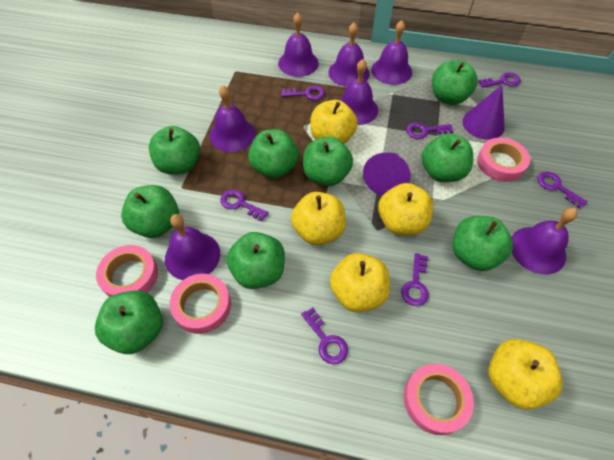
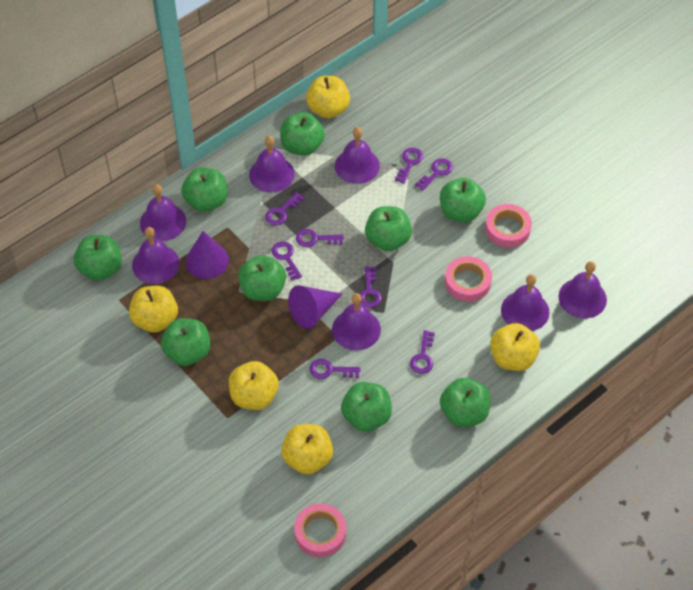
pink tape: [96,245,158,297] [170,274,231,334] [404,364,474,435] [477,138,530,182] = 4 -> [294,504,346,557] [445,256,492,302] [485,204,532,248] = 3
purple key: [220,190,269,222] [281,86,325,100] [301,307,348,364] [401,253,429,306] [406,123,453,139] [478,72,521,88] [537,171,587,209] = 7 -> [265,192,305,226] [272,241,302,280] [296,229,344,247] [309,359,361,379] [360,266,382,308] [395,148,423,184] [410,330,435,374] [415,158,453,191] = 8

